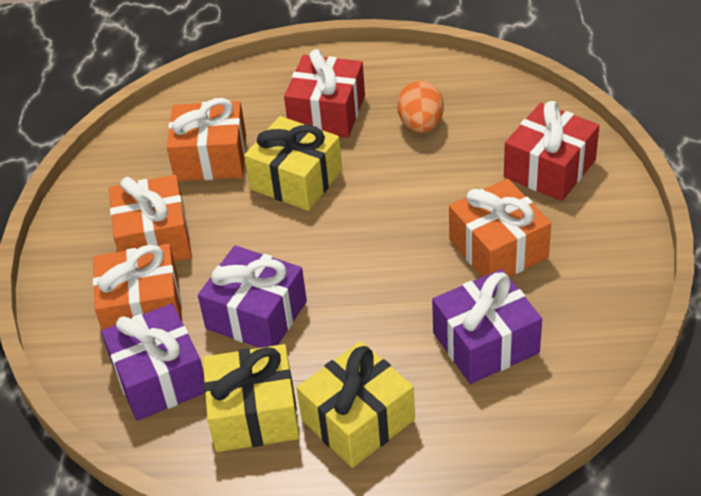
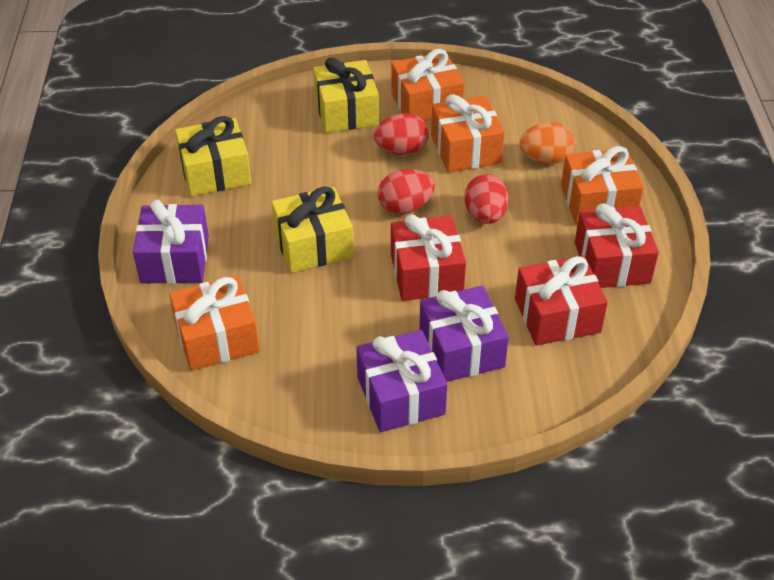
red egg: none = 0 -> [374,113,429,155] [378,169,435,214] [464,174,509,224] = 3
red gift: [284,49,365,138] [504,101,599,201] = 2 -> [391,215,466,301] [515,256,608,345] [575,204,659,288] = 3

